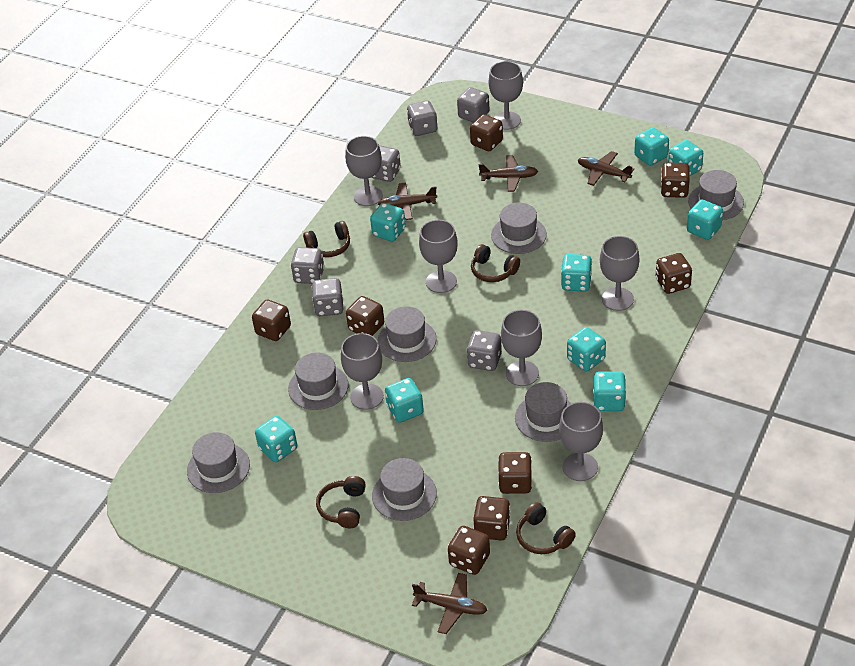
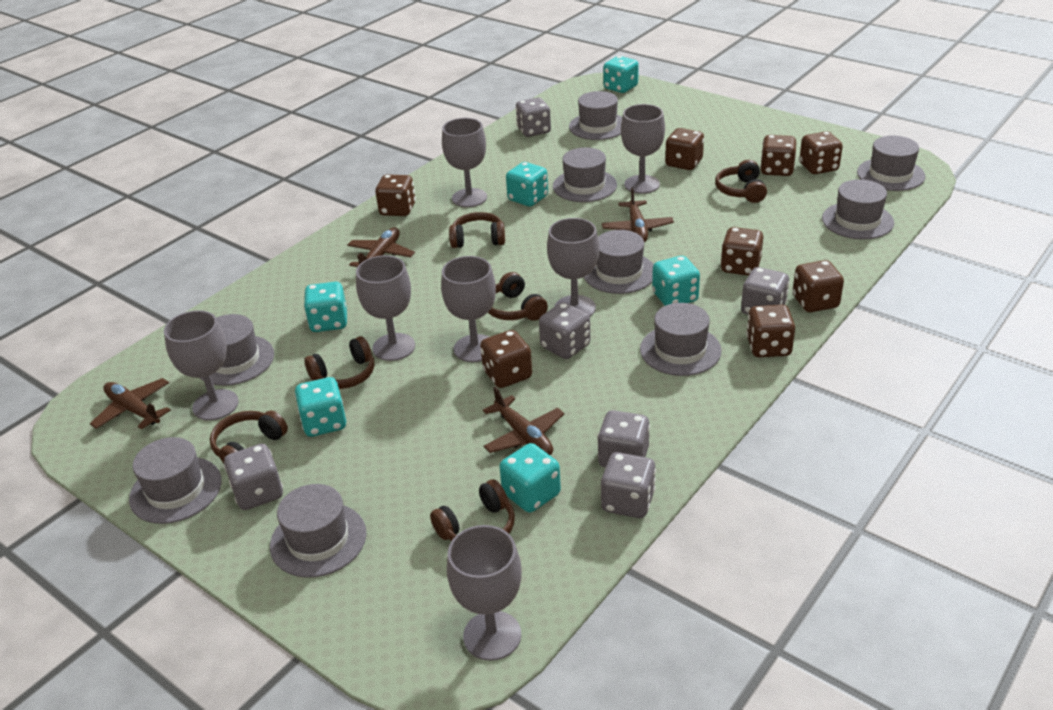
brown headphones: [303,221,350,257] [316,476,366,528] [471,244,520,282] [516,502,576,554] = 4 -> [210,410,288,463] [304,336,374,389] [430,479,515,541] [449,212,505,248] [488,272,548,321] [715,160,767,203] = 6
grey hat: [187,432,250,493] [288,352,349,410] [372,458,437,521] [378,306,437,362] [491,203,547,254] [515,382,572,442] [688,170,744,220] = 7 -> [129,437,222,524] [200,314,274,386] [270,484,367,578] [553,147,617,202] [569,91,622,140] [584,230,654,294] [640,303,722,376] [822,179,894,240] [857,136,925,191] = 9
turquoise dice: [255,416,297,462] [370,203,406,242] [385,378,424,423] [561,254,592,292] [567,327,606,371] [593,372,626,411] [634,127,669,166] [668,140,703,176] [687,199,723,240] = 9 -> [295,377,346,437] [304,282,347,332] [499,443,561,513] [506,162,548,207] [603,56,639,93] [652,256,700,306] = 6

